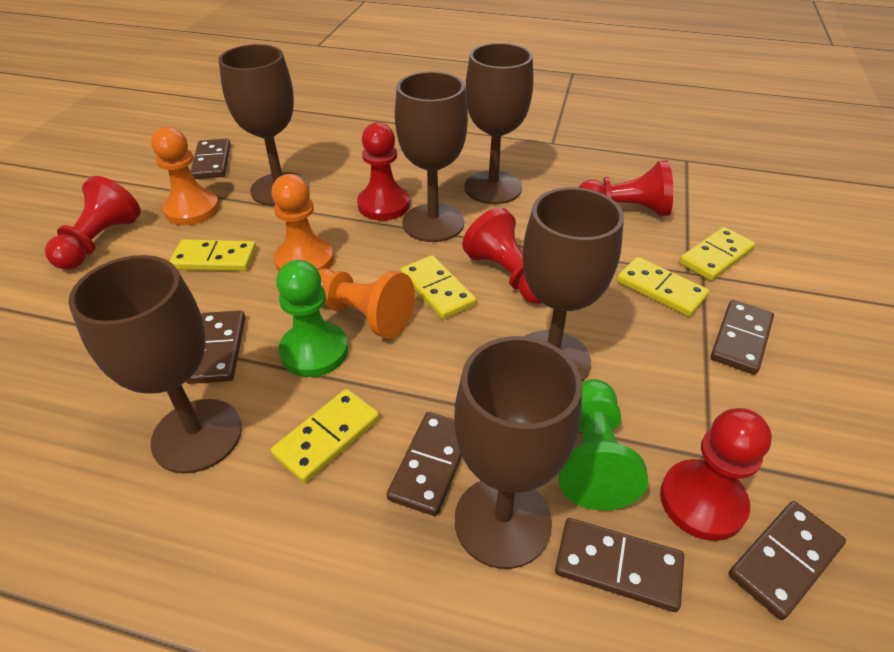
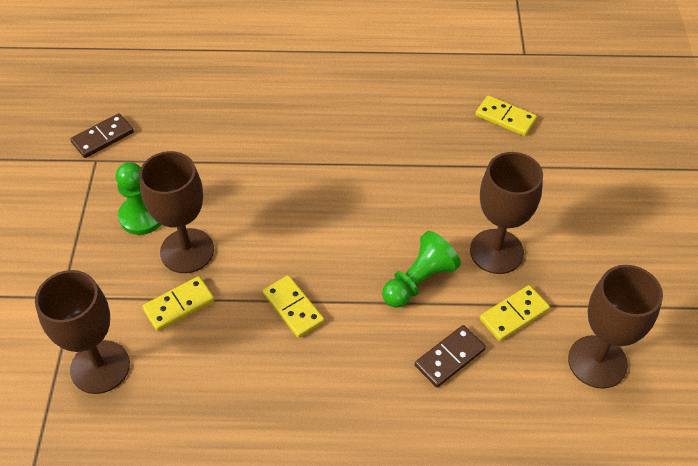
brown domino: [186,310,246,384] [190,139,231,179] [386,412,462,516] [555,518,684,612] [711,300,774,375] [729,501,846,620] = 6 -> [70,113,134,158] [415,325,486,388] = 2
brown goblet: [68,255,242,474] [218,44,309,206] [395,71,468,242] [454,336,582,569] [464,43,533,204] [523,187,624,382] = 6 -> [35,270,130,394] [139,151,214,273] [470,152,543,274] [568,265,663,389] = 4
orange pawn: [151,126,219,225] [272,174,334,272] [318,269,415,339] = 3 -> none = 0
red pawn: [45,176,141,270] [357,122,410,220] [462,208,542,304] [578,160,673,216] [660,408,772,541] = 5 -> none = 0
yellow domino: [169,239,256,271] [271,389,380,483] [400,255,476,320] [617,257,710,317] [679,227,756,281] = 5 -> [142,276,215,331] [263,275,325,338] [476,95,537,136] [480,285,550,341] = 4

